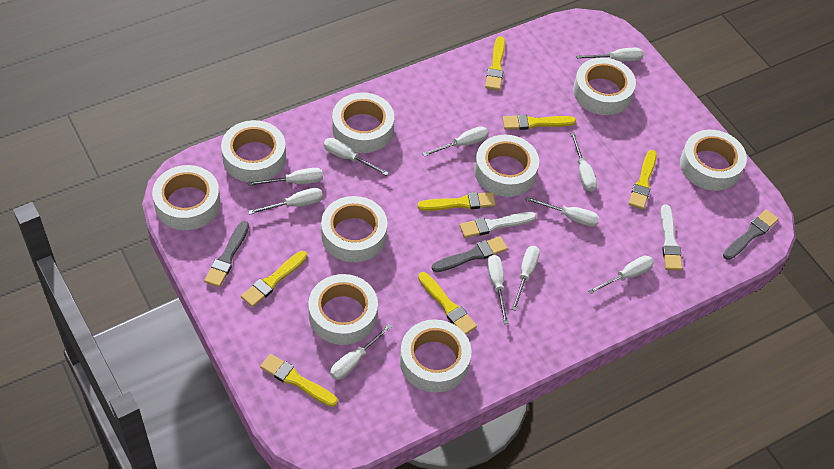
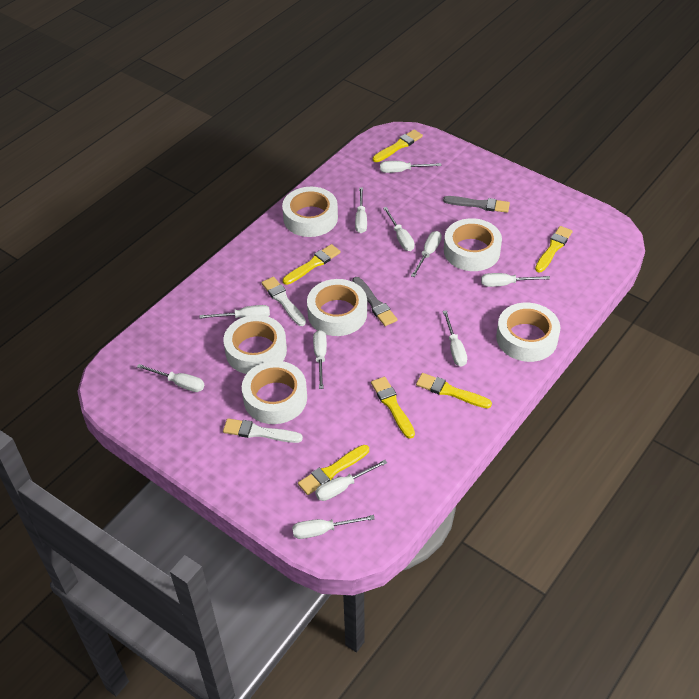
grey brush: [204,221,249,287] [432,236,508,272] [723,209,779,260] = 3 -> [352,277,397,326] [443,196,510,213] = 2
white tape: [152,165,220,230] [221,120,286,182] [308,274,378,345] [321,196,387,262] [332,93,394,153] [400,319,471,393] [474,135,539,197] [573,57,636,115] [680,130,747,191] = 9 -> [224,315,287,374] [242,361,307,424] [282,187,338,237] [307,279,367,336] [444,218,502,271] [496,303,560,362] = 6
yellow brush: [241,251,307,307] [260,354,338,407] [418,192,496,211] [418,272,477,335] [485,36,505,90] [502,114,576,130] [629,150,657,210] = 7 -> [283,244,341,285] [298,445,369,495] [371,377,415,439] [373,129,423,162] [416,373,492,408] [535,226,573,272] = 6

